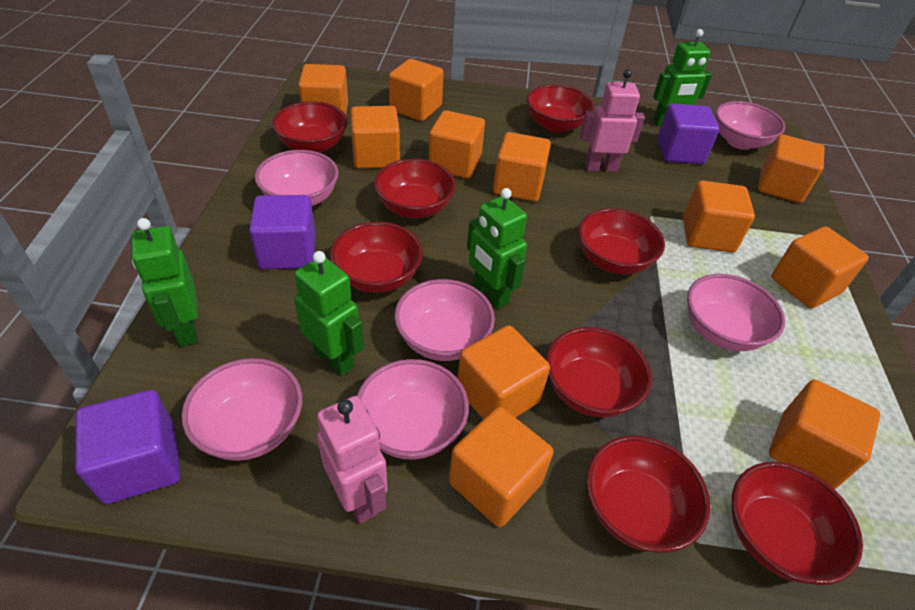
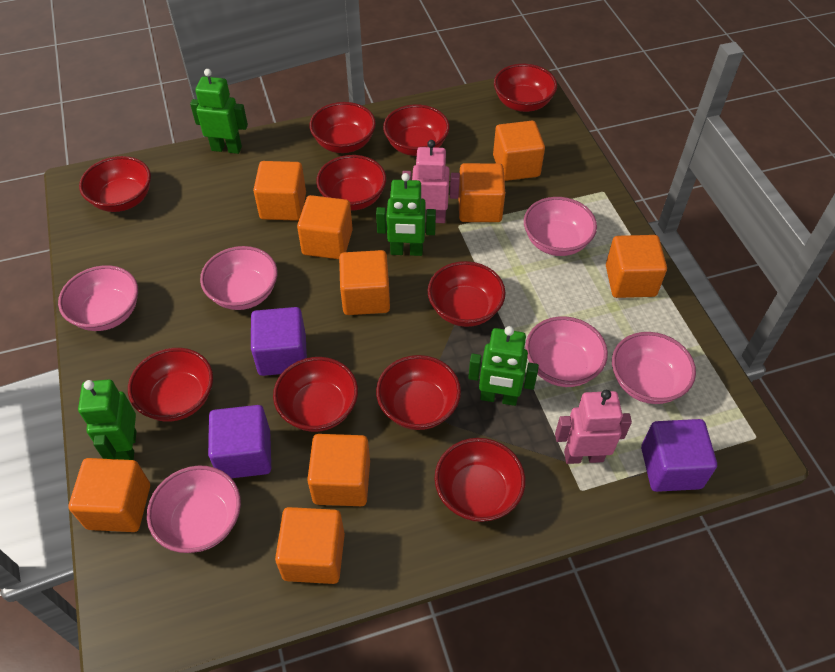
orange cube: [298,64,348,114] [350,106,400,169] [389,59,444,121] [429,110,485,178] [449,407,553,527] [458,325,550,419] [493,132,551,201] [683,181,755,252] [758,134,825,203] [769,379,881,489] [772,226,869,308] = 11 -> [69,458,150,532] [253,161,306,221] [275,507,345,584] [297,195,353,259] [307,434,370,506] [339,250,390,315] [459,163,505,222] [493,121,545,181] [606,235,667,298] = 9
red bowl: [272,101,348,153] [330,222,423,293] [374,159,456,218] [527,85,594,133] [546,327,652,418] [578,208,665,274] [586,435,711,553] [732,462,863,585] = 8 -> [79,156,151,212] [128,348,213,422] [273,357,358,432] [309,102,376,153] [316,155,386,211] [376,355,461,430] [383,104,450,156] [428,261,506,327] [435,438,525,522] [494,64,557,112] = 10

